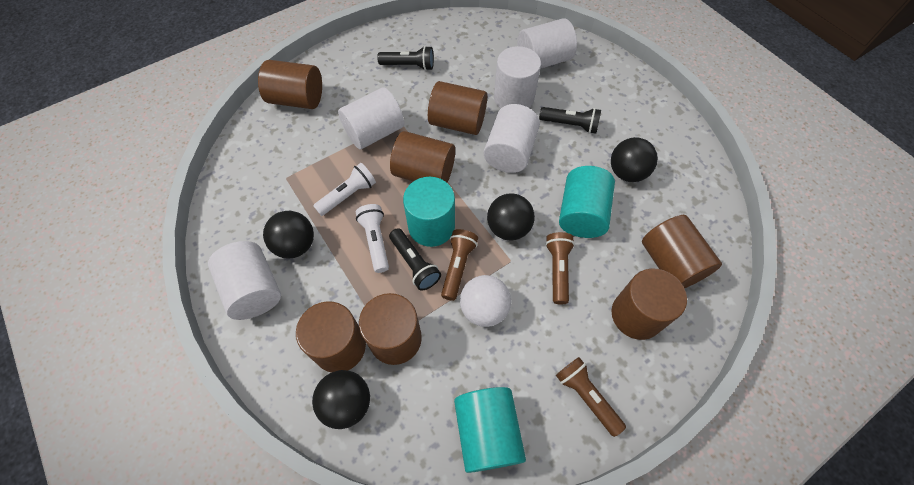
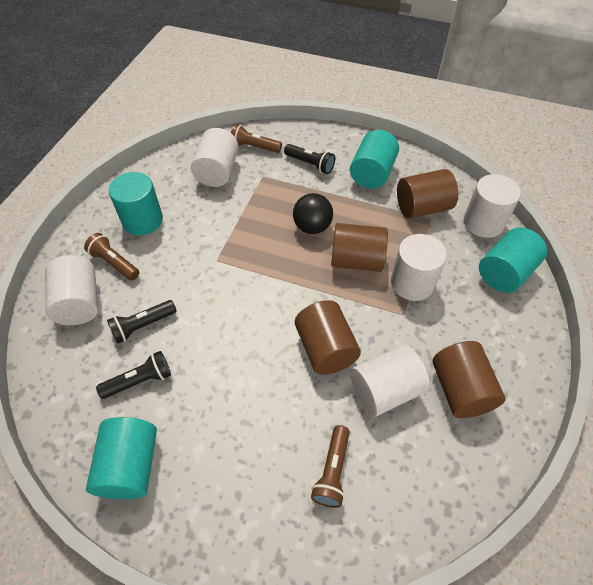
black ball: [263,211,314,259] [312,370,370,429] [487,193,535,241] [611,137,658,182] = 4 -> [293,193,333,234] = 1
brown cylinder: [258,60,322,109] [296,301,366,373] [359,293,422,365] [390,131,455,182] [428,81,487,135] [612,268,687,340] [642,215,722,288] = 7 -> [295,300,361,375] [331,223,388,272] [397,169,458,219] [433,341,506,418] = 4
turquoise cylinder: [403,177,455,247] [454,387,526,473] [559,166,615,238] = 3 -> [86,417,157,499] [109,172,163,235] [350,130,399,189] [479,228,547,293] = 4
white ball: [460,275,511,327] = 1 -> none = 0
white flashlight: [313,163,376,216] [356,204,389,273] = 2 -> none = 0

